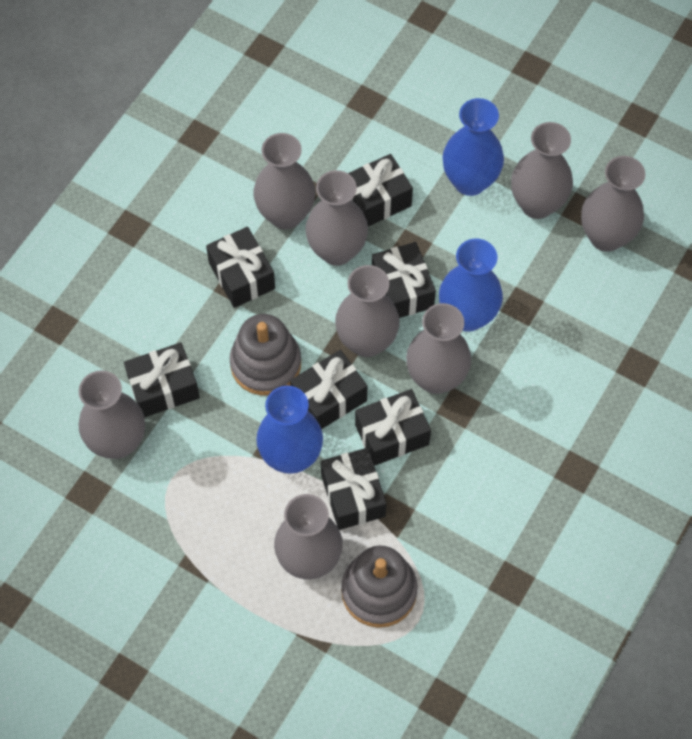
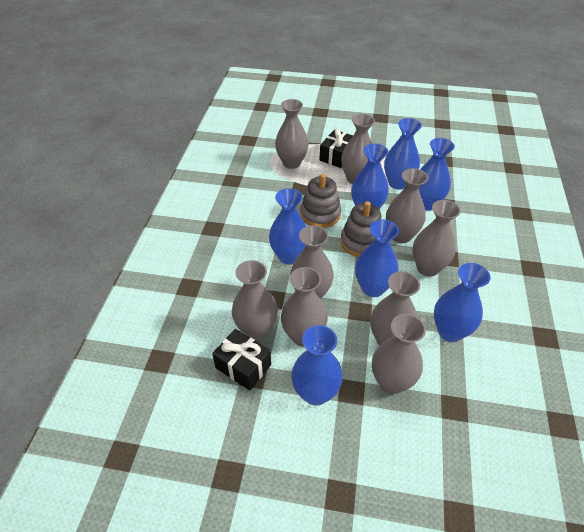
black gift: [124,343,200,417] [206,227,275,308] [290,350,368,429] [321,448,386,530] [348,154,413,227] [355,389,431,466] [372,242,436,318] = 7 -> [212,329,271,390] [319,128,353,168] = 2
blue vase: [256,386,323,474] [439,239,503,332] [443,98,504,196] = 3 -> [269,188,306,265] [291,325,343,406] [351,144,389,209] [355,220,399,297] [384,118,422,189] [419,138,455,211] [434,263,491,342] = 7
grey vase: [79,370,145,459] [253,133,315,229] [274,494,343,579] [305,170,368,266] [335,265,400,357] [406,303,471,394] [511,122,573,219] [581,156,645,252] = 8 -> [232,260,278,340] [275,99,309,169] [281,267,328,346] [290,225,334,299] [341,114,375,184] [370,271,420,345] [372,314,426,394] [386,168,428,243] [413,200,461,276] = 9

